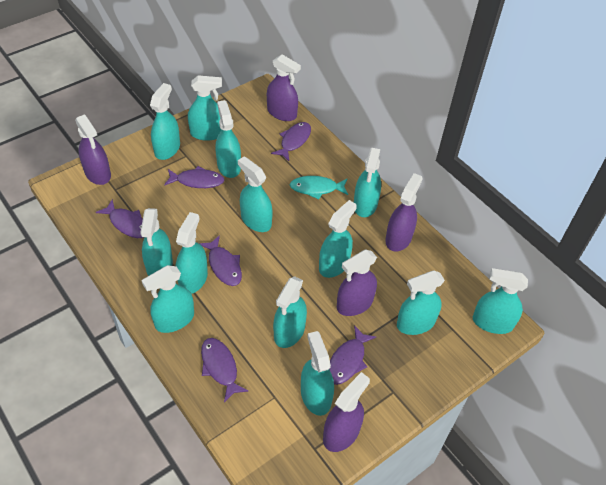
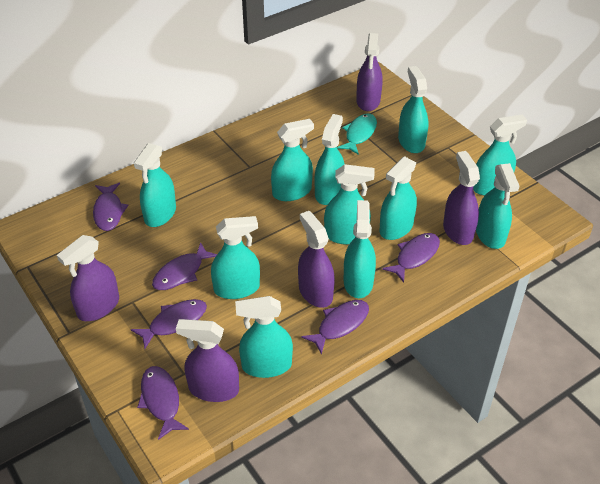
turquoise spray bottle: [140,208,173,276] [142,265,194,333] [150,83,180,160] [176,212,208,294] [188,75,222,141] [215,100,241,178] [238,156,273,232] [273,276,307,348] [301,331,334,416] [319,200,357,278] [354,148,381,217] [397,270,445,335] [473,268,528,334] = 13 -> [134,143,176,227] [211,216,260,299] [235,296,293,378] [271,119,314,201] [314,114,344,205] [324,164,374,245] [344,200,376,298] [379,156,417,240] [398,66,429,153] [473,115,527,196] [476,163,519,249] = 11

